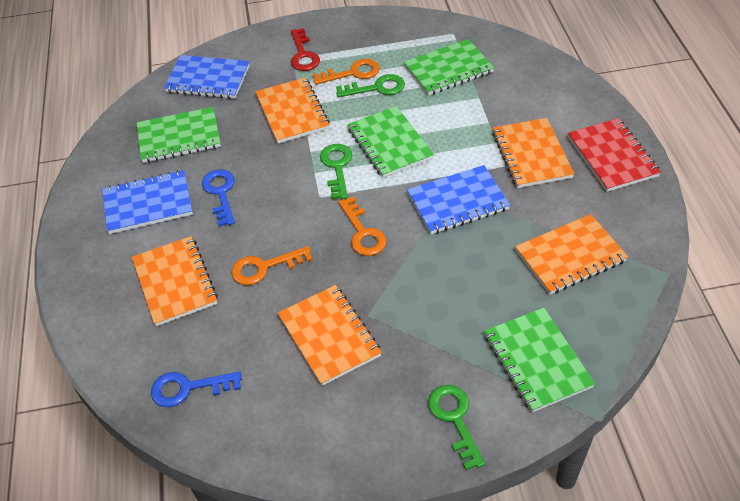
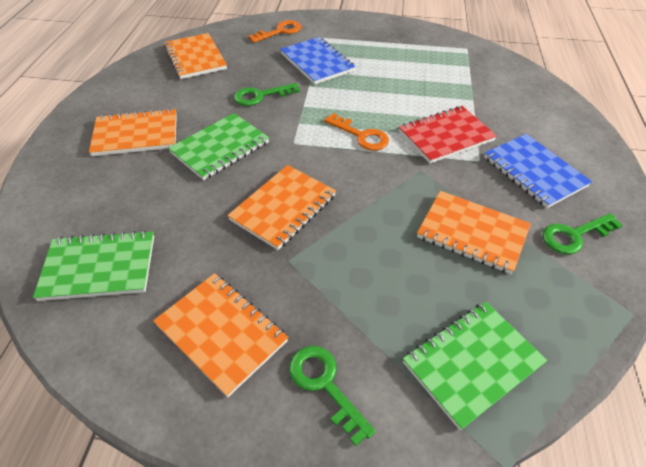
blue key: [151,371,242,407] [202,169,235,227] = 2 -> none = 0
blue notebook: [102,170,193,234] [164,55,250,99] [407,165,510,234] = 3 -> [280,37,356,84] [484,134,592,208] = 2
green notebook: [137,107,221,163] [347,106,434,178] [404,39,494,96] [484,308,595,413] = 4 -> [33,230,154,301] [168,113,269,180] [403,302,547,430] = 3
orange key: [231,246,312,285] [313,59,380,85] [338,197,387,256] = 3 -> [248,20,301,43] [324,113,389,151] = 2
red key: [291,28,320,71] = 1 -> none = 0

